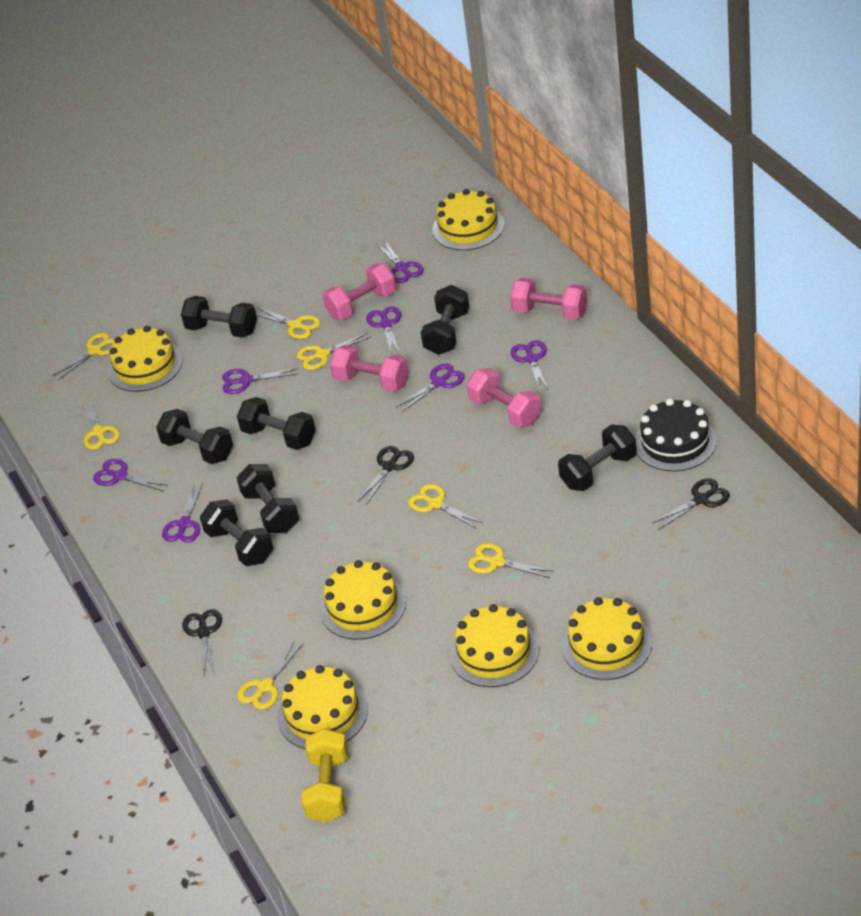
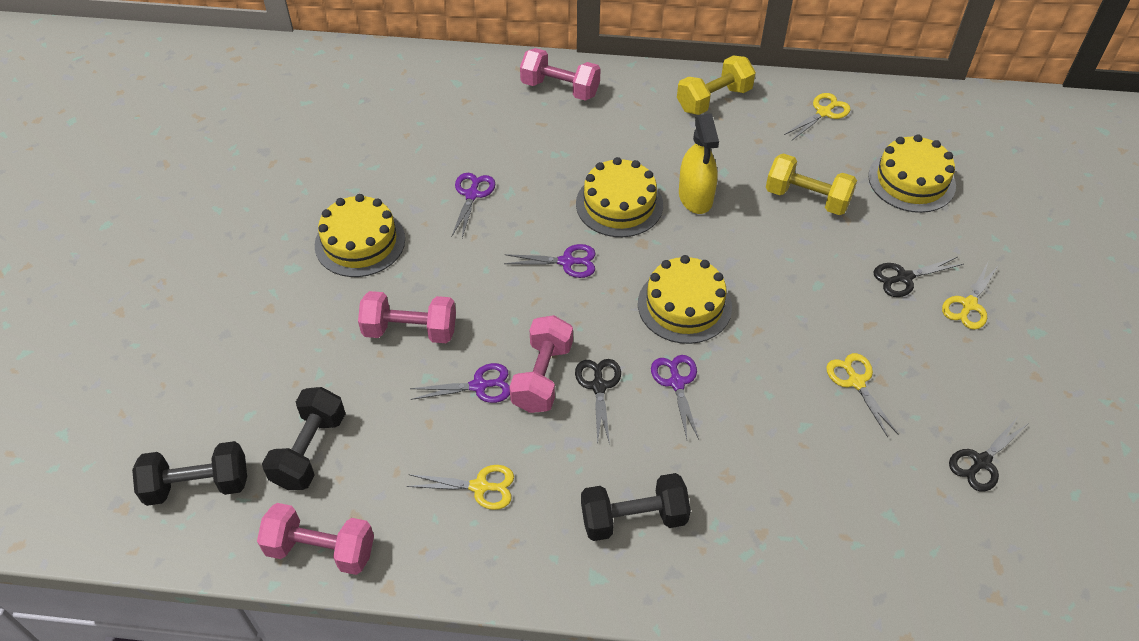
black cake: [635,398,717,471] = 1 -> none = 0
black dumbbell: [156,409,233,464] [181,296,257,338] [200,499,273,566] [237,397,316,450] [237,464,299,533] [421,285,469,355] [558,424,637,491] = 7 -> [132,441,247,506] [262,387,345,490] [581,473,691,541] = 3
purple scissors: [93,459,168,491] [162,482,203,542] [222,368,298,394] [366,307,401,356] [376,240,424,283] [396,364,465,412] [510,340,549,391] = 7 -> [410,363,510,403] [452,173,495,238] [504,244,596,278] [651,355,699,439] = 4
yellow cake: [108,326,183,392] [278,665,368,749] [320,560,406,640] [432,189,504,250] [450,604,539,687] [562,597,652,680] = 6 -> [315,194,405,277] [576,157,663,237] [638,255,732,344] [868,134,956,213] = 4
yellow dumbbell: [302,728,348,822] = 1 -> [677,55,756,115] [766,153,857,215] = 2
yellow scissors: [52,333,115,380] [81,399,120,450] [237,642,303,710] [256,307,320,339] [297,332,371,370] [408,484,482,529] [468,543,554,578] = 7 -> [406,465,514,510] [784,93,851,141] [826,353,898,437] [942,262,999,330] = 4
yellow spray bottle: none = 0 -> [679,113,719,214] = 1

